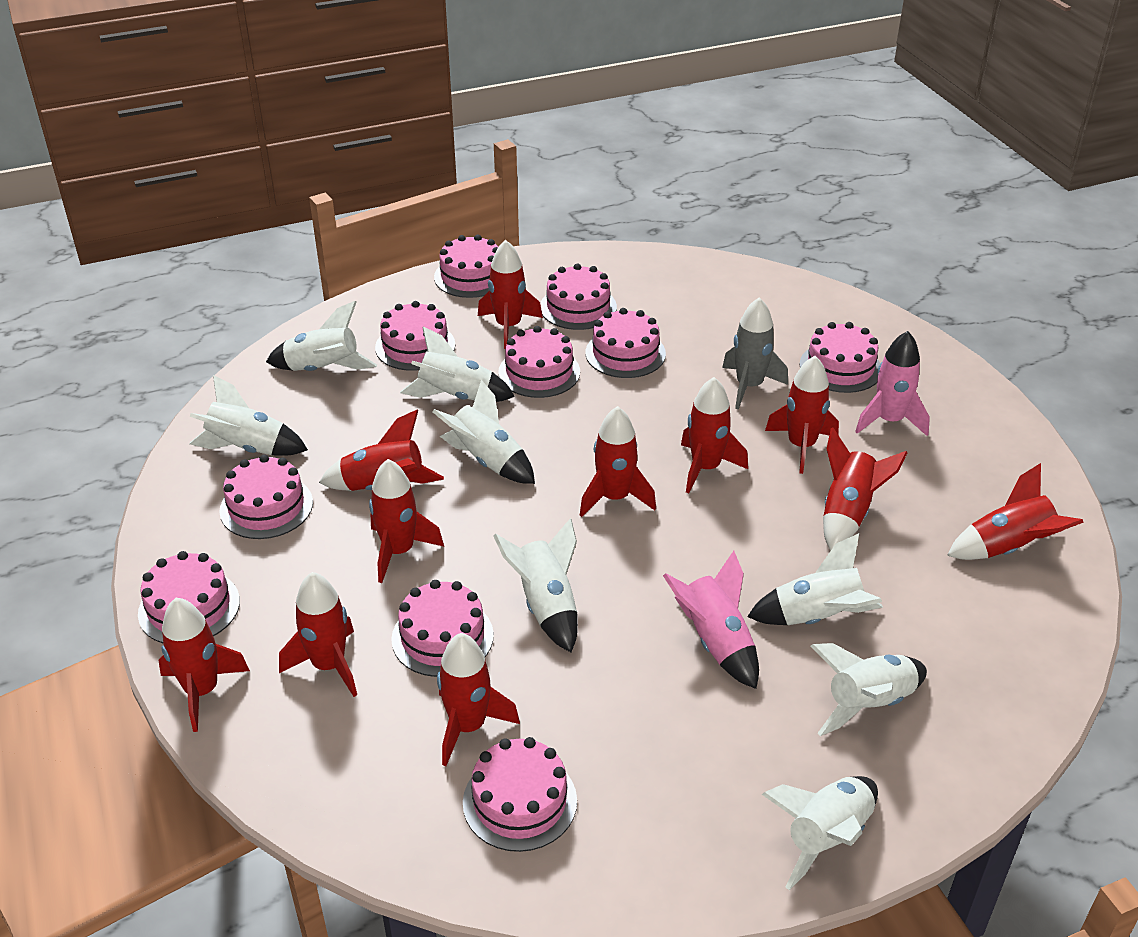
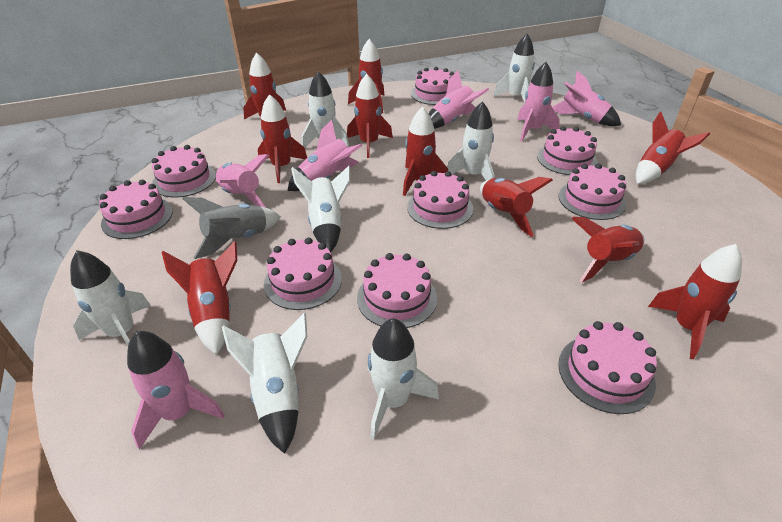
pink cake: [138,551,240,643] [219,454,313,539] [375,301,455,371] [391,580,494,677] [434,235,498,298] [463,737,577,852] [498,326,580,398] [540,264,617,330] [585,308,666,378] [800,322,880,393] = 10 -> [99,180,173,239] [152,145,216,198] [264,237,342,310] [357,253,437,328] [407,171,473,229] [411,67,454,105] [537,126,598,175] [558,163,626,220] [558,321,657,414] = 9
pink rocket: [663,551,759,689] [855,331,930,436] = 2 -> [127,331,225,450] [215,154,269,208] [287,120,362,191] [428,70,489,129] [517,62,560,141] [552,71,621,126] = 6
red rocket: [158,598,250,732] [279,572,357,697] [319,410,444,491] [369,459,444,583] [437,633,520,766] [478,240,543,349] [580,406,656,517] [681,377,748,493] [765,356,839,474] [823,428,907,551] [947,463,1084,560] = 11 -> [161,241,237,355] [243,52,286,119] [258,94,307,183] [347,74,393,158] [348,39,385,114] [403,107,448,196] [480,177,553,237] [571,217,645,282] [635,112,710,184] [648,244,742,359] = 10
white rocket: [189,375,308,455] [266,301,377,371] [400,326,515,402] [432,380,535,484] [493,518,578,652] [747,533,883,625] [762,776,878,890] [811,643,927,736] = 8 -> [70,250,151,346] [222,313,307,454] [291,166,350,252] [302,71,349,148] [368,318,439,439] [447,101,494,180] [493,34,535,102] = 7

